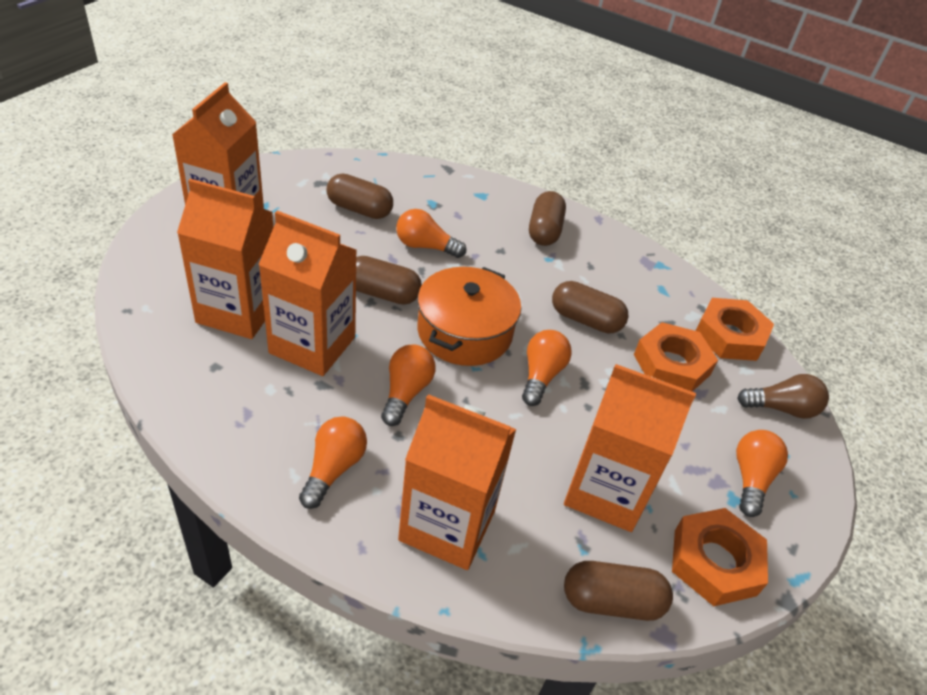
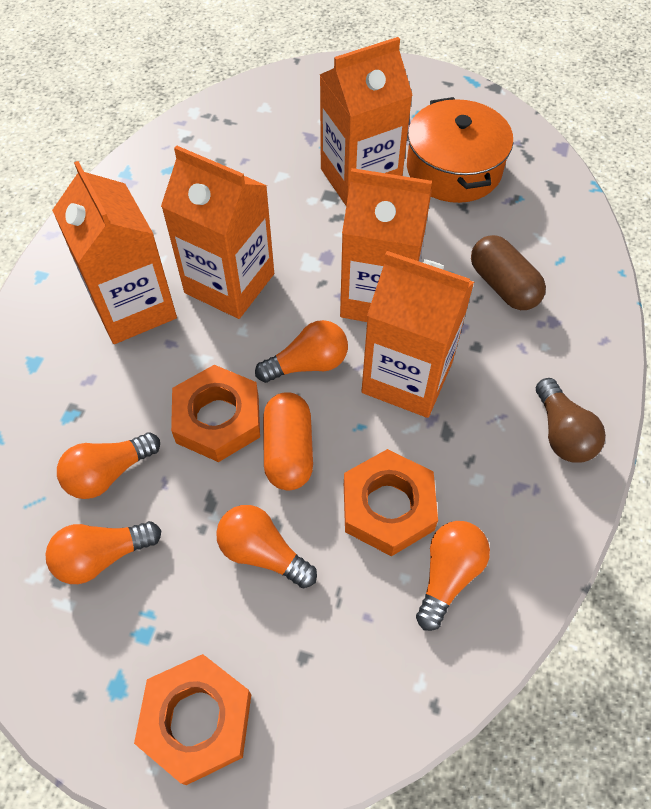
brown capsule: [326,174,393,219] [356,256,422,305] [529,191,566,246] [552,281,629,333] [564,561,673,621] = 5 -> [471,235,546,310] = 1
orange capsule: none = 0 -> [263,392,313,490] = 1

